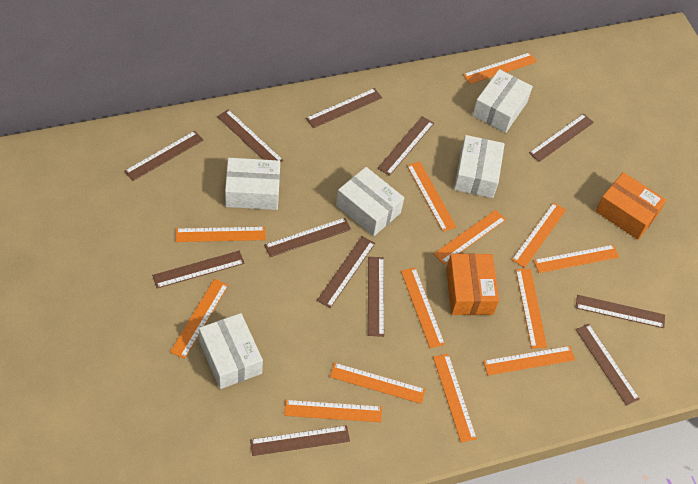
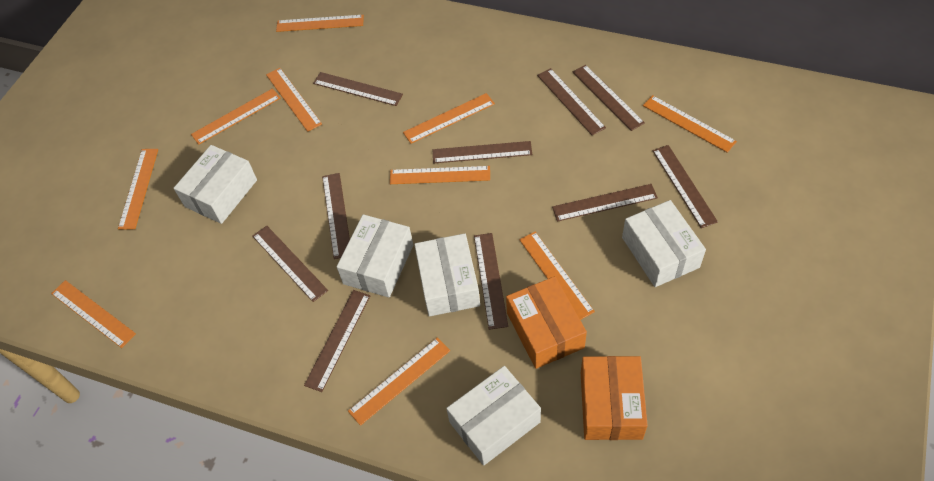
brown ruler: [124,131,204,181] [152,251,245,288] [217,109,284,163] [250,425,350,456] [264,218,351,257] [306,88,382,128] [317,236,375,308] [368,257,384,337] [377,116,434,176] [529,114,594,162] [576,295,665,328] [576,324,640,406] = 12 -> [252,226,328,302] [304,290,370,392] [313,72,403,106] [322,173,350,259] [433,141,532,163] [474,233,508,330] [537,68,606,135] [552,184,658,222] [573,65,645,131] [653,145,718,228] = 10
orange ruler: [170,279,228,359] [176,227,266,242] [284,400,382,422] [330,363,426,404] [401,268,445,348] [407,161,456,232] [433,354,477,443] [434,210,506,264] [463,52,537,84] [483,346,575,375] [512,202,566,268] [516,269,547,348] [533,245,619,273] = 13 -> [51,280,136,348] [118,149,158,229] [191,88,281,145] [266,68,322,132] [276,15,364,32] [348,338,450,426] [390,166,490,184] [403,93,495,144] [519,232,595,320] [643,95,737,153] = 10

